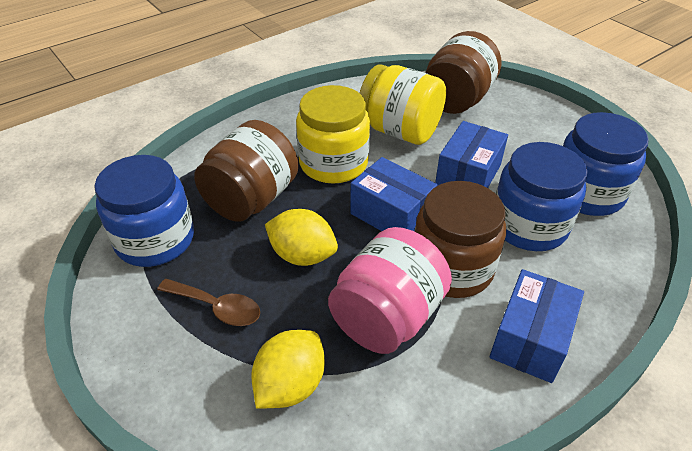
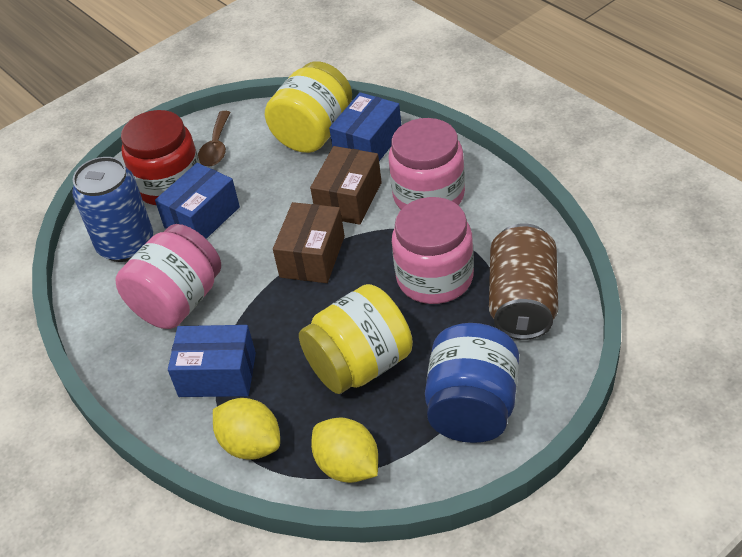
blue can: none = 0 -> [72,157,153,262] = 1
blue jar: [94,155,194,267] [496,142,587,251] [563,112,649,216] = 3 -> [425,323,519,443] = 1
brown box: none = 0 -> [273,202,345,283] [310,146,382,225] = 2
brown can: none = 0 -> [489,223,558,340] = 1
brown jar: [194,120,299,222] [415,181,506,298] [425,31,502,114] = 3 -> none = 0
pink jar: [328,227,452,354] = 1 -> [115,224,221,329] [388,118,465,209] [392,197,474,304] = 3
red jar: none = 0 -> [121,110,200,205] = 1

